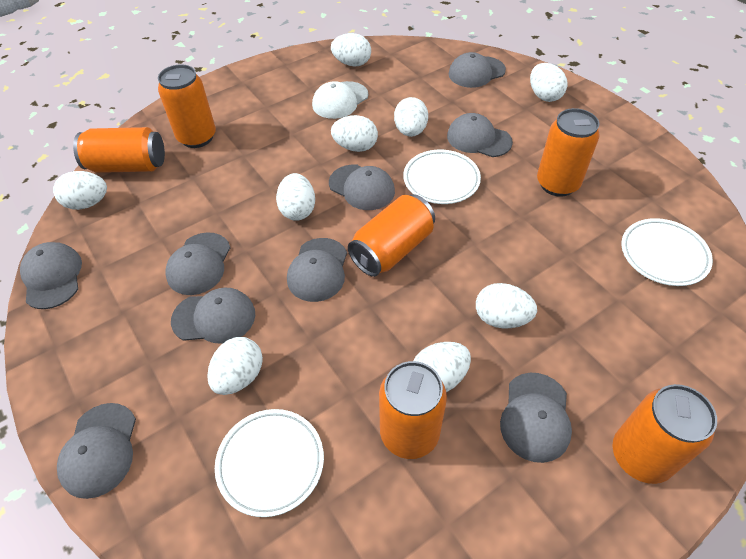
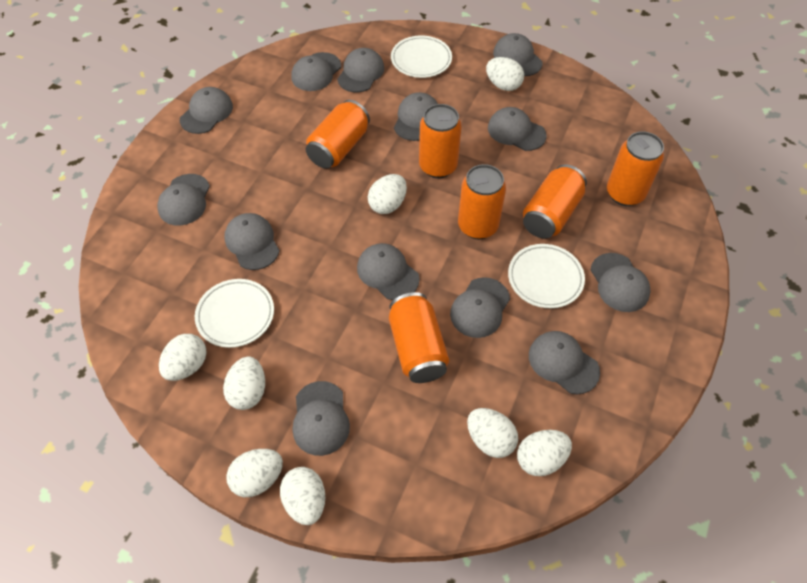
grey cap: [20,242,82,309] [57,403,136,499] [165,232,230,295] [171,287,255,344] [287,238,347,302] [329,165,395,210] [447,113,513,157] [449,52,506,88] [500,373,572,463] = 9 -> [157,174,210,226] [180,87,233,134] [224,213,280,270] [291,52,341,91] [293,381,350,456] [337,48,384,92] [357,243,420,300] [394,92,438,141] [450,277,510,338] [488,107,547,151] [493,33,543,76] [529,331,600,394] [590,253,651,312] = 13
white cap: [312,81,368,119] = 1 -> none = 0
white egg: [53,171,107,210] [207,337,263,395] [276,173,315,221] [331,33,371,66] [331,115,378,152] [394,97,428,137] [413,342,471,392] [476,283,537,328] [530,63,568,102] = 9 -> [159,334,207,381] [223,356,265,410] [226,449,283,497] [280,467,325,525] [368,174,407,214] [467,408,518,458] [486,57,524,91] [517,430,572,476] = 8

